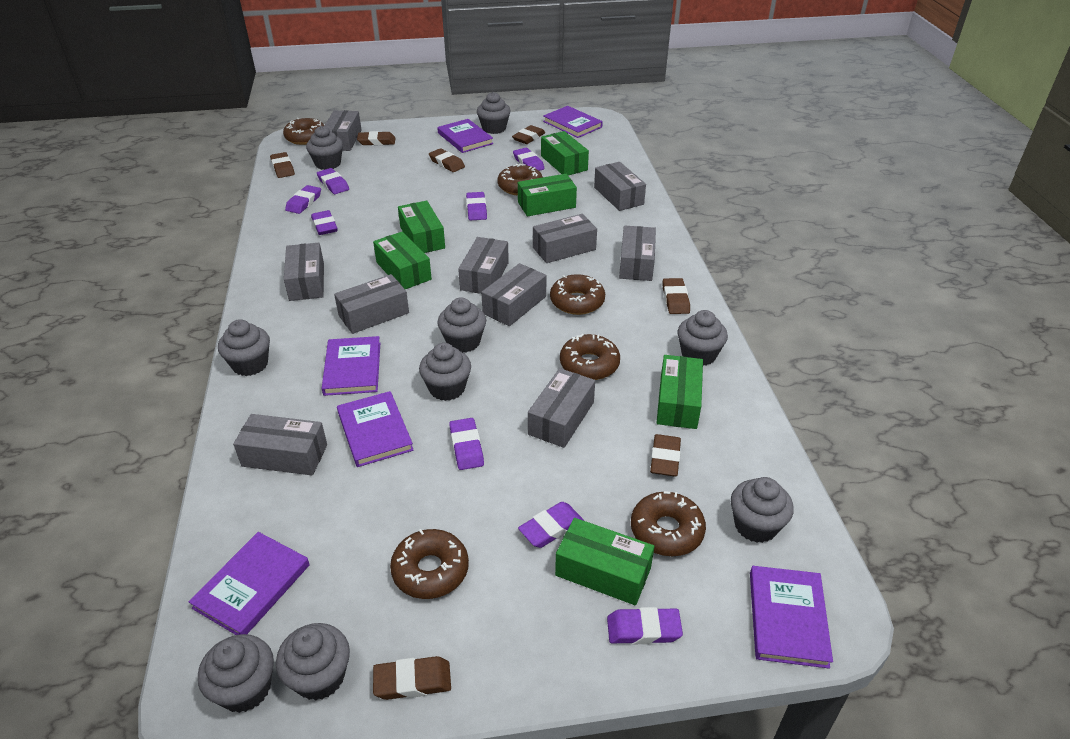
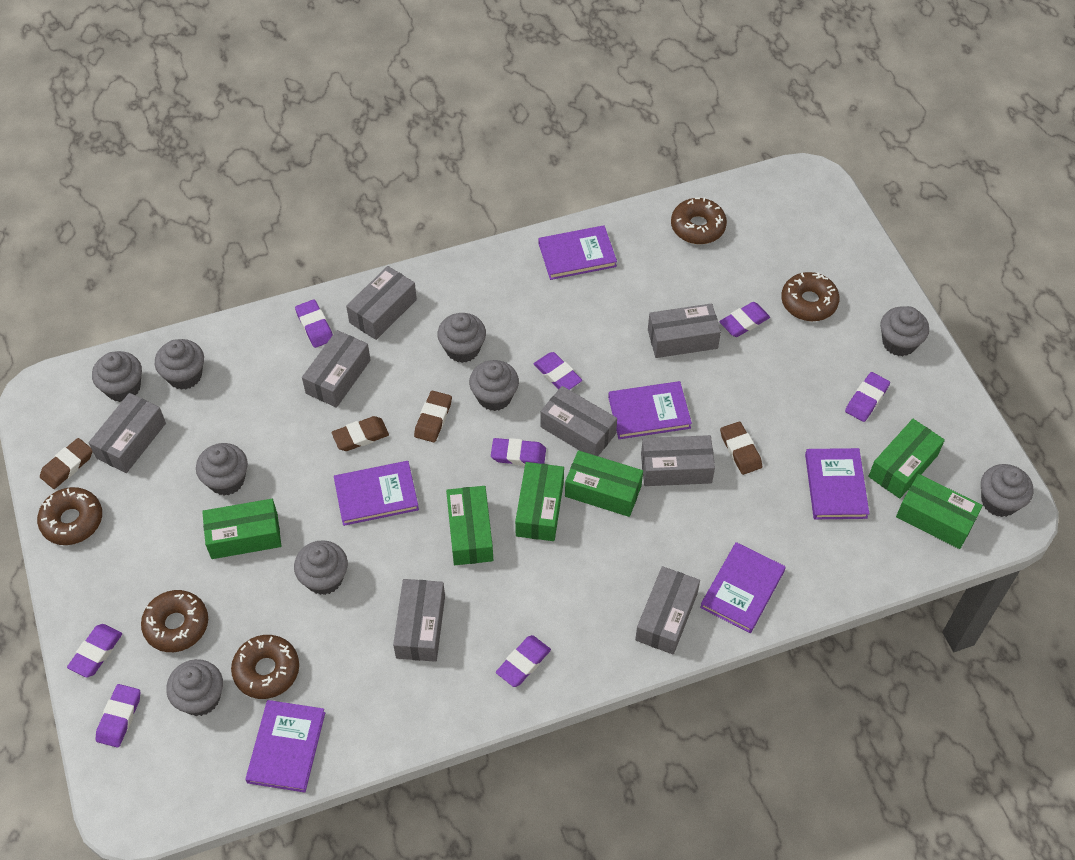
brown donut: [283,118,324,145] [390,529,469,599] [497,164,543,196] [550,274,605,315] [560,334,620,380] [631,491,706,556] = 6 -> [37,487,102,545] [141,590,208,652] [231,635,299,699] [671,198,727,244] [781,272,840,321] = 5
brown eraser: [270,152,295,178] [357,131,396,145] [373,656,451,700] [429,148,465,172] [512,125,545,144] [650,434,681,477] [663,278,690,314] = 7 -> [40,438,93,489] [331,416,389,451] [414,391,452,443] [720,421,762,475] = 4
grey box: [233,414,327,475] [284,243,324,301] [324,110,362,151] [334,274,409,334] [458,237,509,294] [481,263,547,326] [528,368,595,448] [533,214,597,263] [594,162,646,211] [619,226,656,281] = 10 -> [89,393,166,473] [302,330,371,408] [346,266,417,340] [393,579,445,662] [540,386,617,456] [635,566,700,654] [641,435,715,486] [648,303,721,358] = 8

